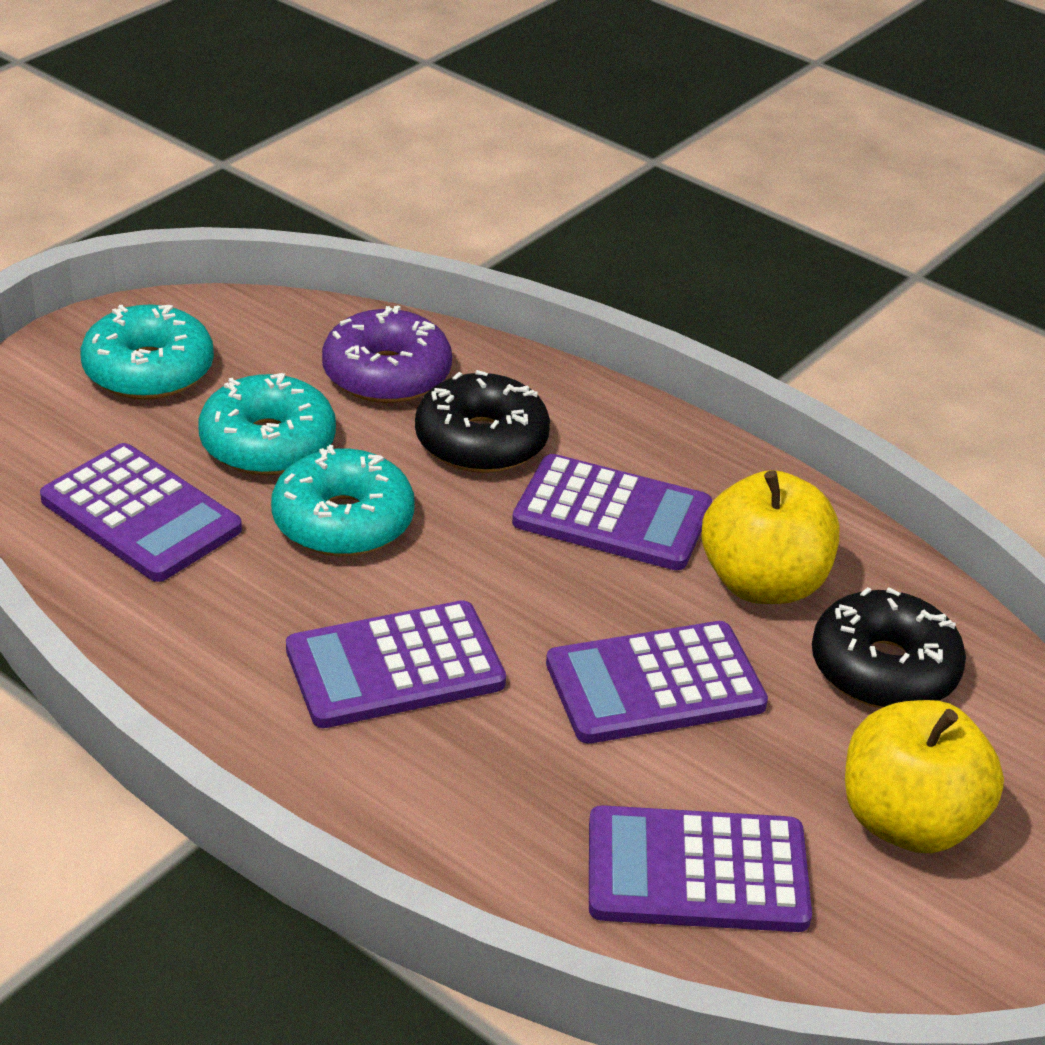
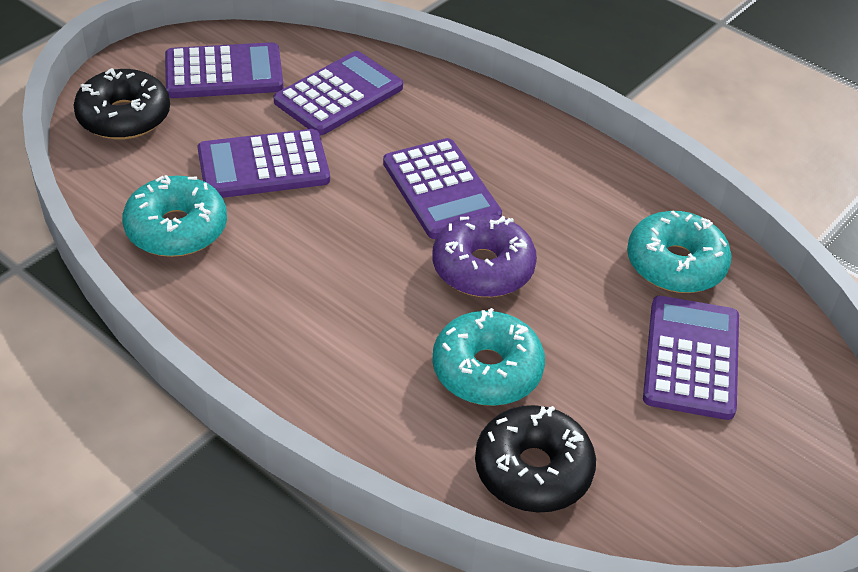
yellow apple: [701,470,839,604] [845,700,1004,853] = 2 -> none = 0

